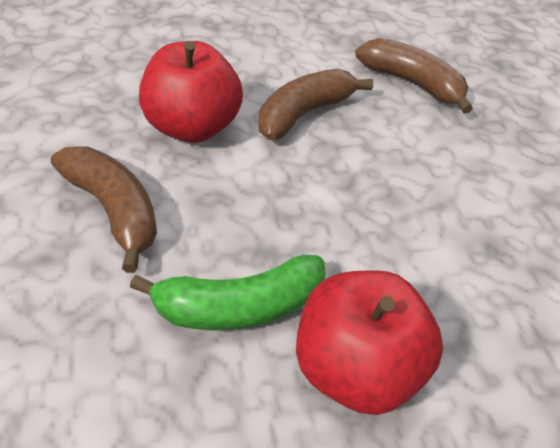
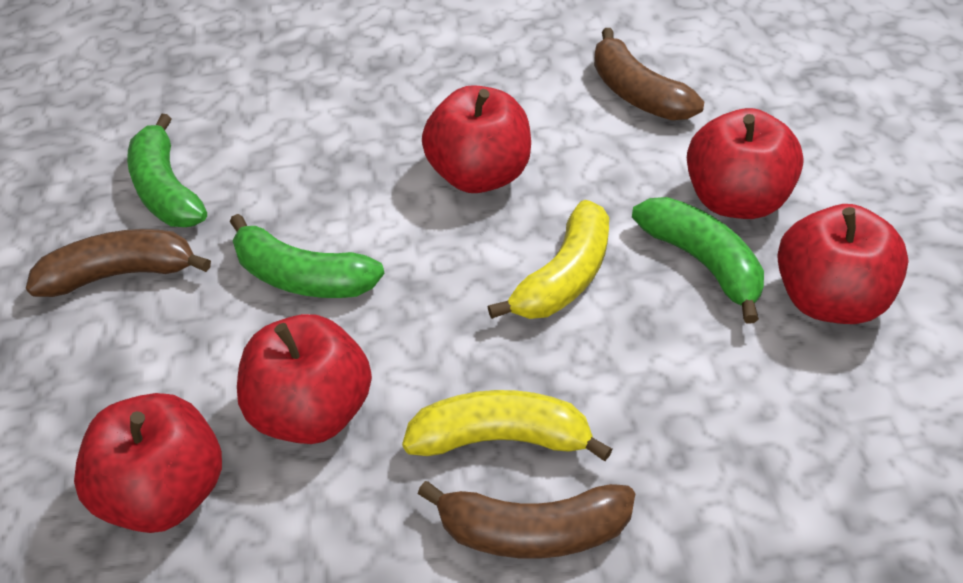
green banana: [130,255,326,330] = 1 -> [127,114,207,227] [230,214,385,298] [632,197,764,323] = 3
red apple: [139,41,243,143] [296,271,443,415] = 2 -> [74,393,222,533] [237,314,372,444] [422,85,531,193] [687,108,804,219] [777,204,909,324] = 5
yellow banana: none = 0 -> [402,390,613,461] [488,200,609,319] = 2

